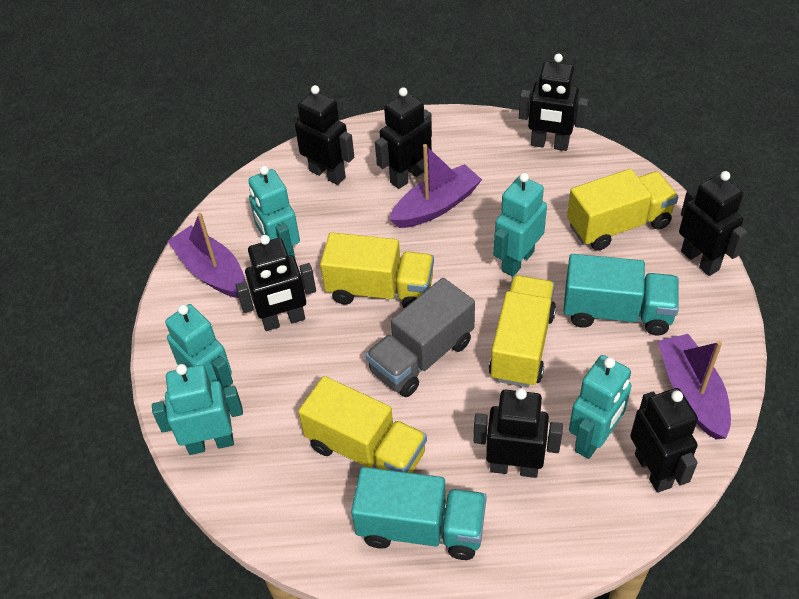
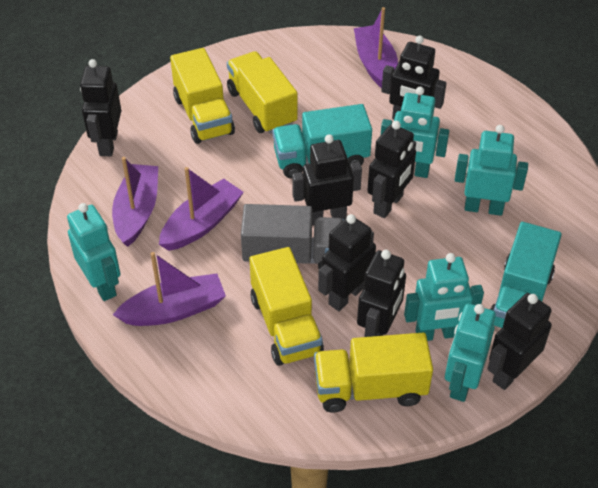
purple boat: [168,213,245,298] [390,144,482,228] [658,334,731,439] = 3 -> [112,157,158,247] [113,252,226,326] [159,167,244,251] [354,7,398,88] = 4

